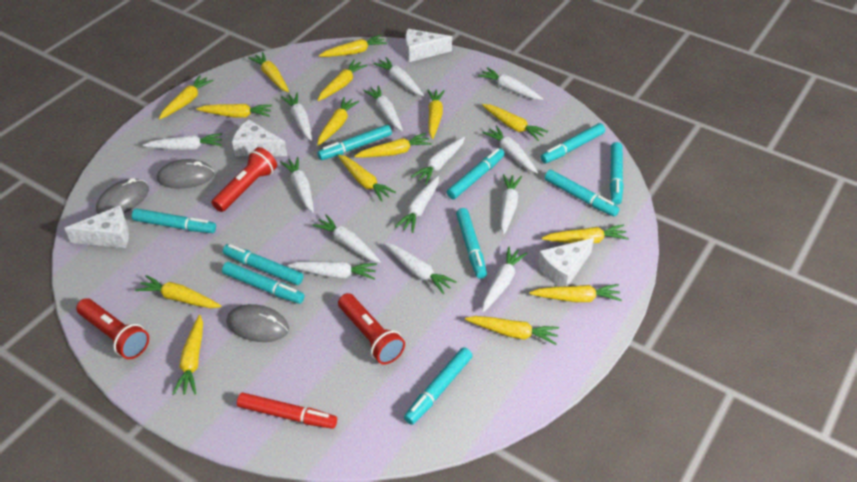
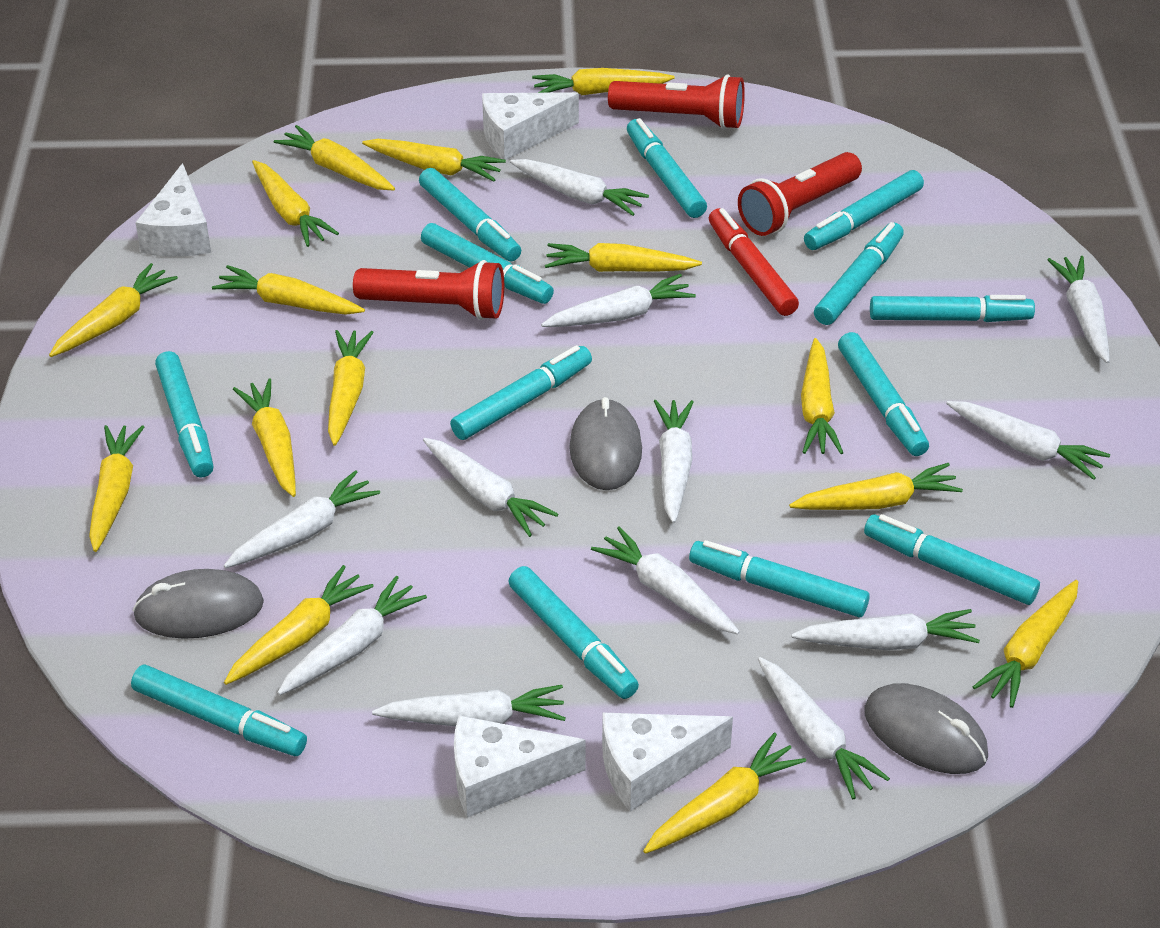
turquoise marker: [132,208,216,233] [222,262,305,304] [223,244,303,285] [317,125,392,160] [404,347,472,425] [447,148,505,199] [456,208,487,279] [541,123,605,163] [544,170,620,217] [610,142,624,205] = 10 -> [131,665,307,756] [155,351,213,478] [419,168,521,262] [421,223,554,304] [450,345,592,440] [508,566,639,699] [627,118,707,218] [689,540,870,617] [804,170,924,250] [814,222,904,325] [838,332,929,456] [864,514,1040,605] [870,295,1035,322] = 13
white carrot: [143,133,222,150] [280,157,314,213] [281,93,312,141] [288,261,377,279] [312,214,381,263] [363,85,403,131] [373,57,424,96] [384,243,457,294] [395,176,439,233] [411,137,465,185] [478,67,543,100] [482,125,538,173] [482,246,528,313] [500,174,522,234] = 14 -> [224,470,380,568] [277,576,427,695] [372,685,566,726] [423,438,558,537] [510,159,649,216] [541,274,696,327] [591,526,740,634] [654,400,694,523] [758,657,890,799] [791,609,980,650] [946,401,1110,480] [1047,256,1110,363] = 12

